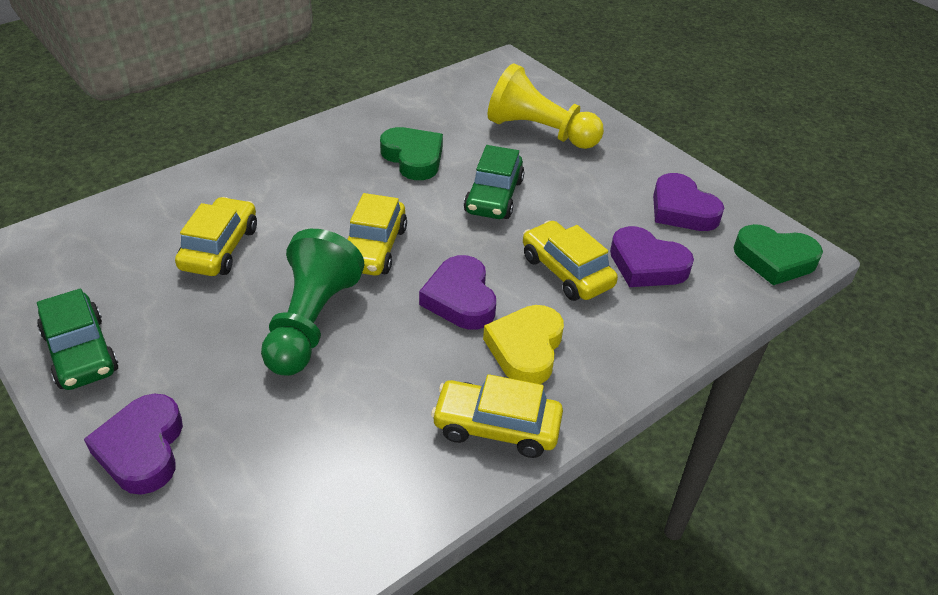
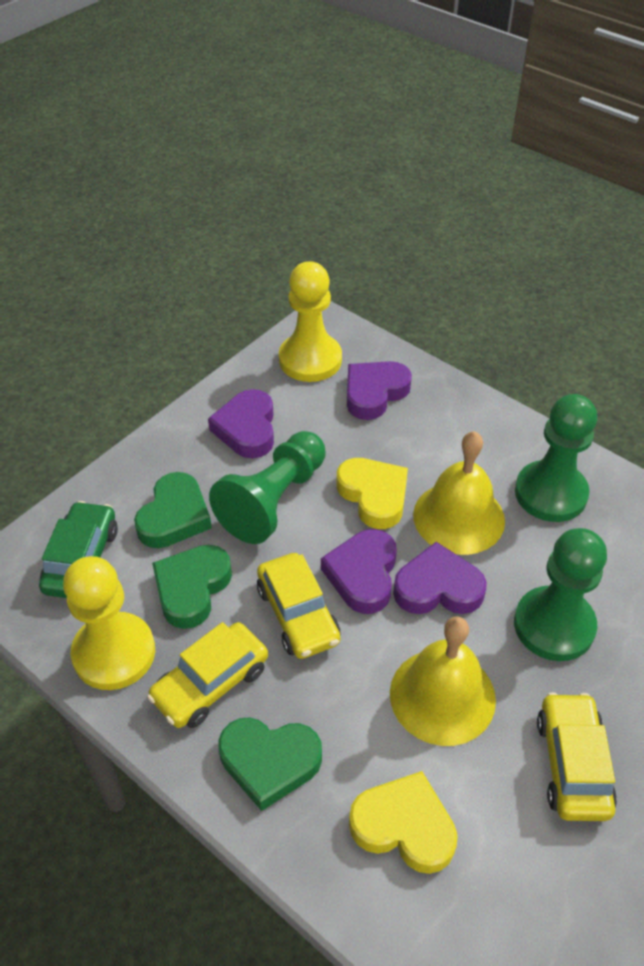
green car: [37,289,118,390] [464,145,524,219] = 2 -> [39,501,118,598] = 1
green heart: [380,127,443,180] [734,224,823,285] = 2 -> [134,472,212,548] [152,545,232,629] [218,717,322,811] = 3
green pawn: [261,229,365,376] = 1 -> [209,431,326,544] [514,528,607,661] [515,394,597,522] = 3
yellow bell: none = 0 -> [390,616,496,746] [413,431,505,555] = 2
yellow car: [175,197,257,276] [347,193,407,276] [431,374,563,458] [523,220,618,301] = 4 -> [147,622,268,728] [257,553,341,659] [537,692,617,821] = 3
yellow heart: [483,305,564,384] = 1 -> [336,458,408,529] [349,771,458,874] = 2
yellow pawn: [488,63,604,149] = 1 -> [63,556,155,690] [279,261,342,382] = 2

